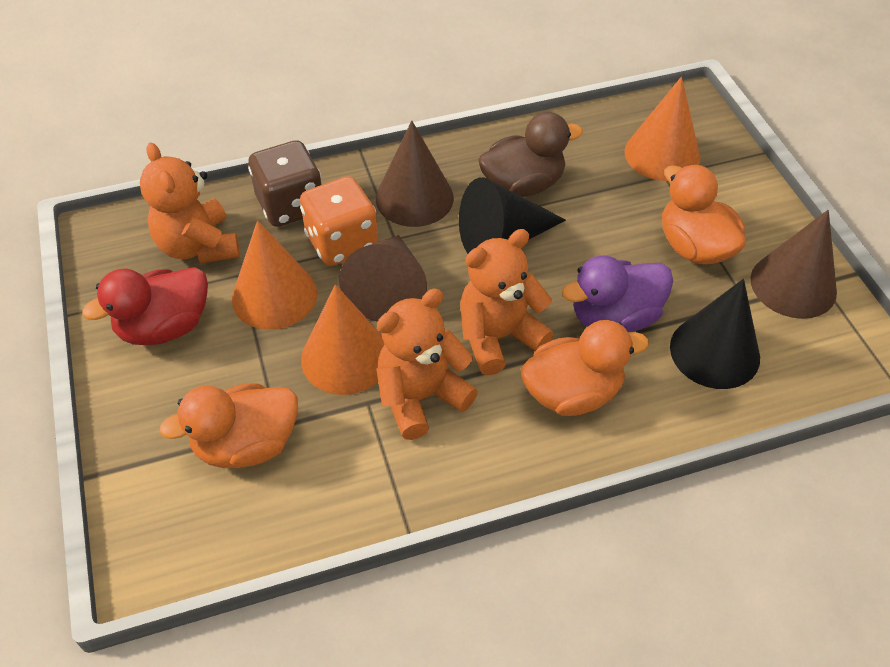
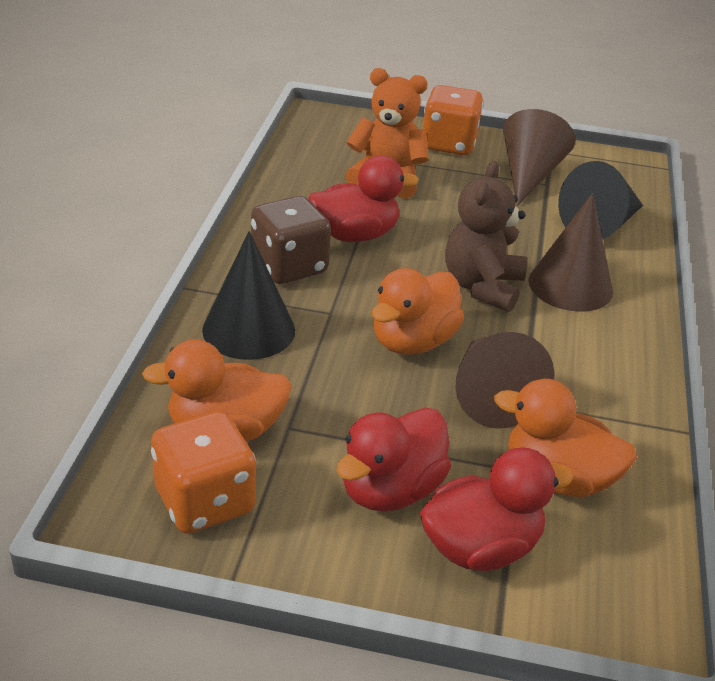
brown duck: [478,112,583,197] = 1 -> none = 0
brown teddy bear: none = 0 -> [445,161,527,312] = 1
orange cone: [232,220,317,330] [301,284,385,395] [624,77,700,181] = 3 -> none = 0
orange dice: [300,176,378,266] = 1 -> [151,411,256,534] [423,85,483,155] = 2
orange teddy bear: [140,143,240,264] [376,288,478,440] [460,229,554,375] = 3 -> [345,68,429,199] = 1
purple duck: [562,255,673,332] = 1 -> none = 0
red duck: [82,267,208,345] = 1 -> [308,156,419,242] [337,408,451,512] [420,448,573,571] = 3

